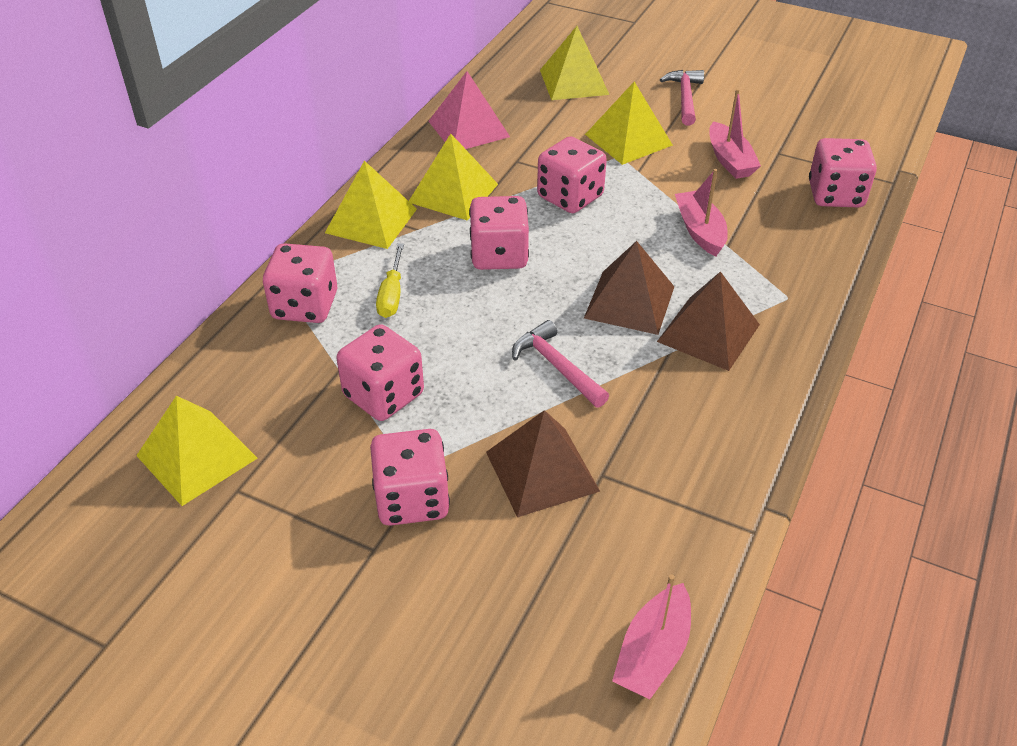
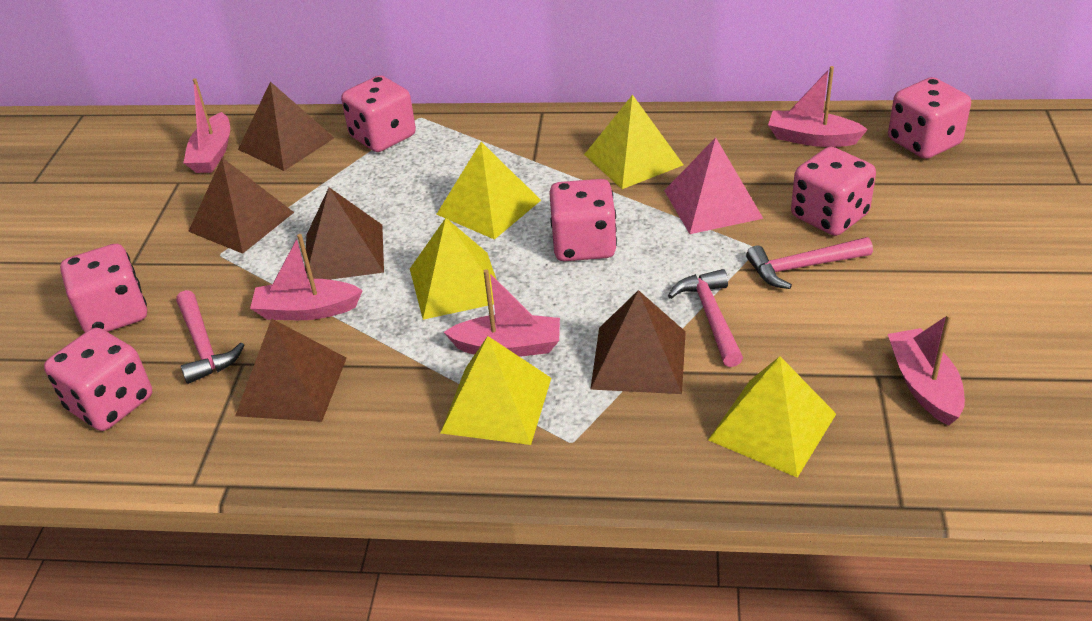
brown pyramid: [486,410,600,517] [584,241,674,335] [657,271,760,371] = 3 -> [188,158,294,254] [235,318,347,422] [238,82,334,171] [305,187,384,280] [590,290,686,394] = 5
pink boat: [612,574,691,699] [675,169,728,256] [709,89,761,179] = 3 -> [183,78,230,173] [250,234,363,320] [444,269,560,357] [768,66,868,147] [888,314,965,426] = 5
pink hammer: [512,320,609,407] [660,70,704,125] = 2 -> [176,290,244,384] [668,269,743,367] [746,237,873,289] = 3
yellow screwdriver: [376,243,404,318] = 1 -> none = 0

